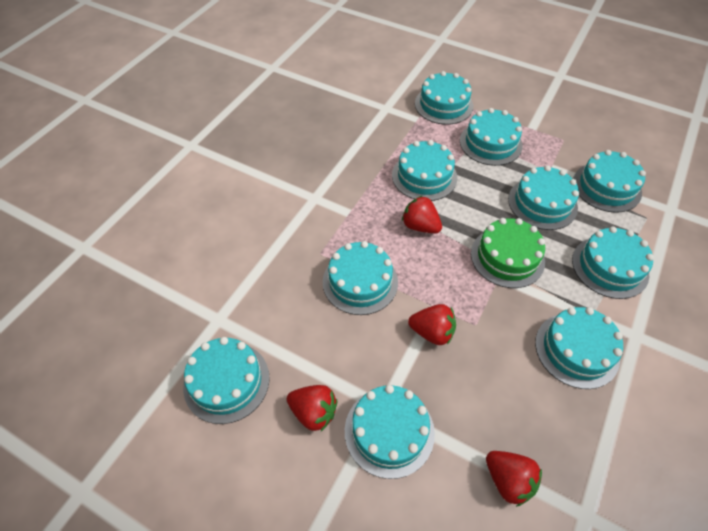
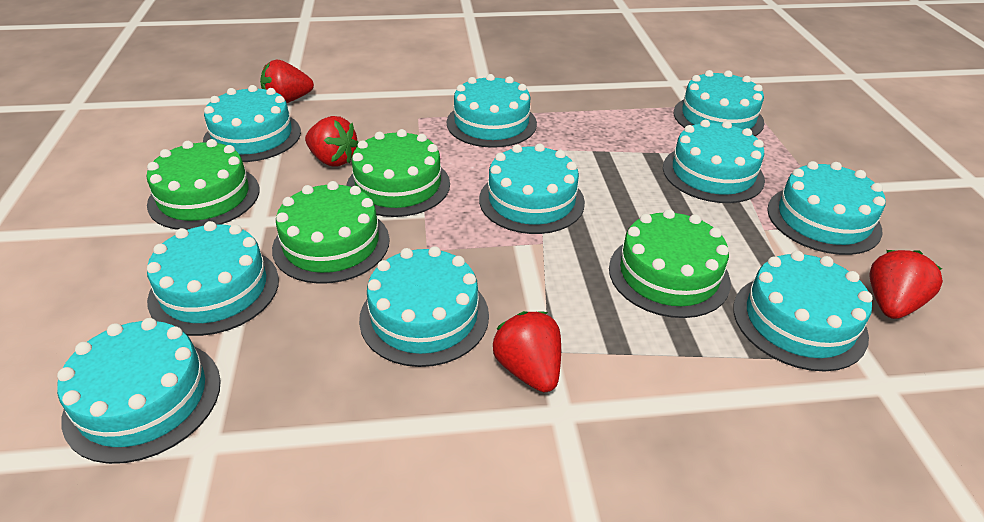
green cake: [471,218,545,288] = 1 -> [146,139,259,230] [272,181,390,284] [346,129,450,217] [609,209,731,318] = 4

